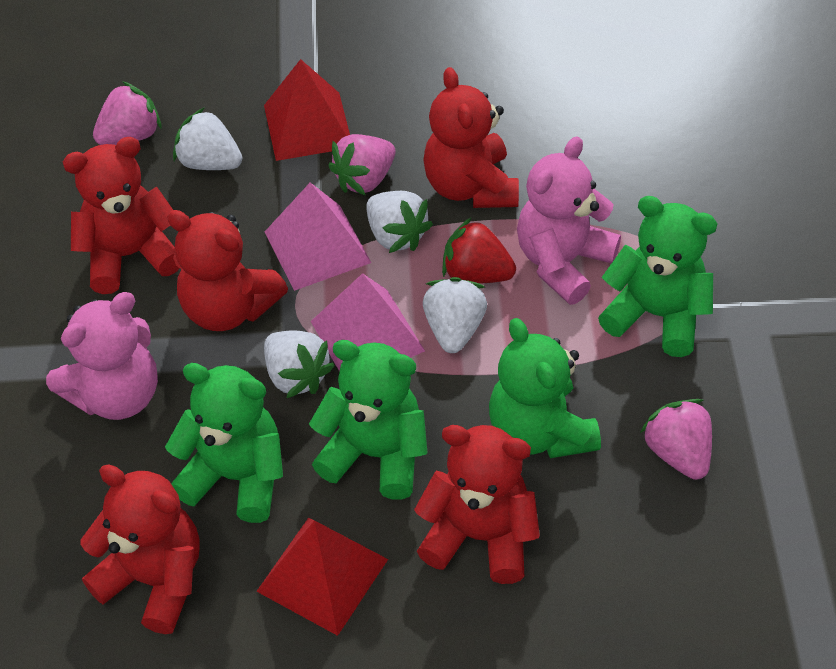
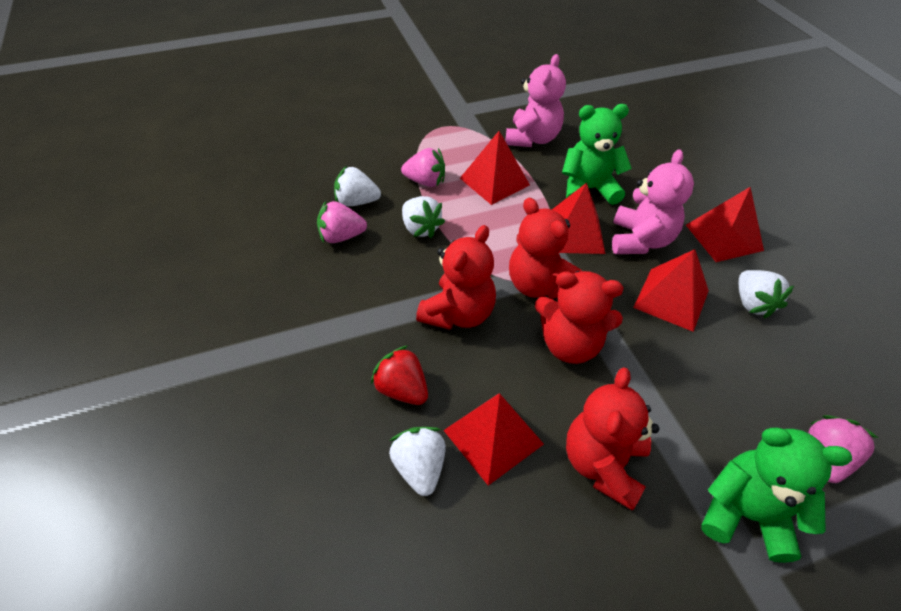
green teddy bear: [165,363,283,523] [309,340,428,500] [489,318,601,458] [598,196,718,357] = 4 -> [562,104,632,205] [701,428,852,563] = 2
pink pyramid: [265,183,371,291] [311,273,425,371] = 2 -> none = 0
red pyramid: [256,518,388,636] [264,59,350,161] = 2 -> [443,394,544,486] [460,131,530,205] [552,183,605,254] [633,249,709,332] [686,187,764,262] = 5
red teddy bear: [63,137,179,294] [80,464,200,634] [167,210,288,331] [414,425,540,584] [423,67,519,208] = 5 -> [416,225,496,330] [509,198,582,299] [535,271,623,364] [566,367,660,511] = 4

